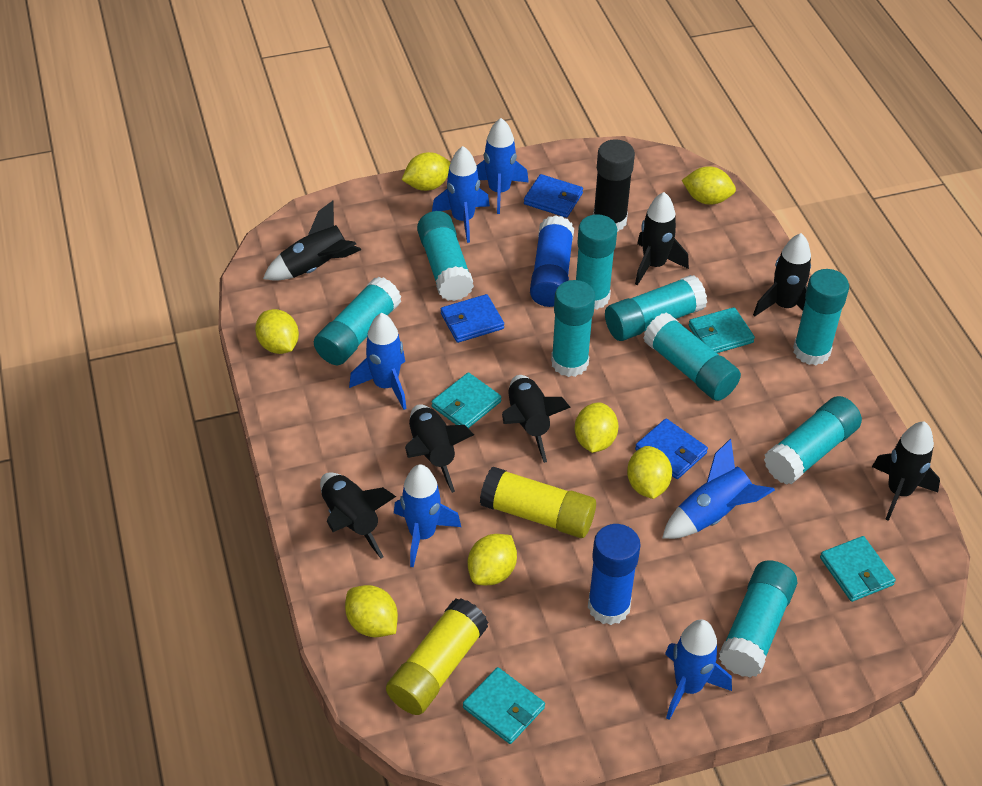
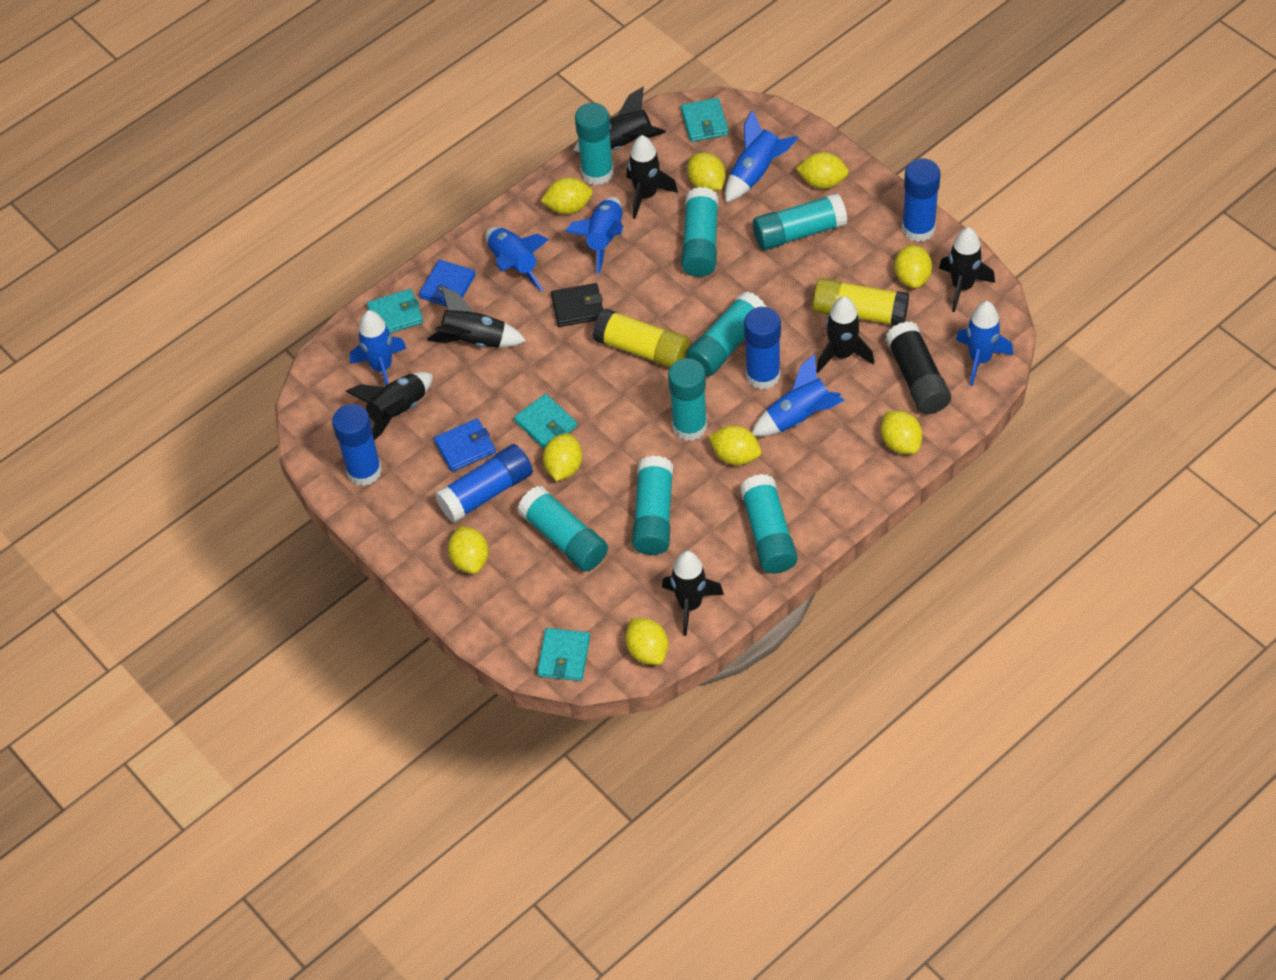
black wallet: none = 0 -> [551,283,603,327] = 1
blue glue stick: [530,215,574,307] [588,524,641,625] = 2 -> [332,404,382,486] [435,444,533,523] [744,307,781,390] [902,159,940,242] = 4
blue wallet: [441,294,504,343] [524,174,583,218] [635,419,708,479] = 3 -> [419,259,476,307] [434,418,496,472] = 2
turquoise glue stick: [314,276,401,365] [417,211,474,301] [551,280,595,377] [576,214,617,310] [605,275,707,341] [643,312,741,401] [719,560,797,678] [764,396,862,485] [793,269,849,365] = 9 -> [518,486,608,572] [575,103,614,185] [632,455,673,555] [668,358,707,441] [681,187,719,277] [686,291,766,376] [740,474,797,574] [753,193,847,250] = 8
yellow lemon: [255,309,299,354] [345,585,398,637] [402,152,451,191] [468,534,517,585] [575,402,618,453] [627,446,672,499] [682,166,736,205] = 7 -> [448,526,489,574] [541,177,593,214] [543,433,582,481] [625,618,668,665] [687,152,726,191] [708,425,761,465] [796,152,849,189] [881,411,923,454] [894,244,932,288] = 9

